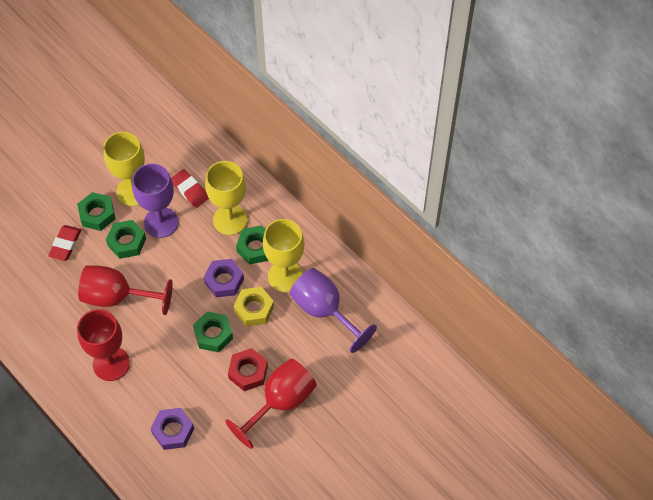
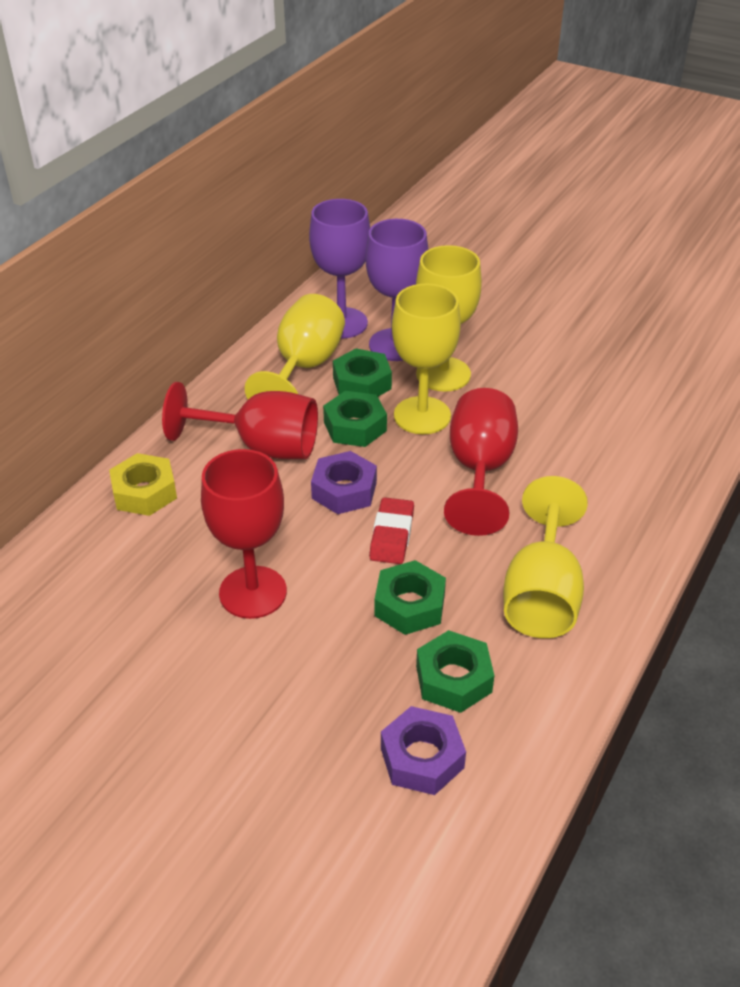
red eraser: [48,225,81,261] [171,169,209,208] = 2 -> [369,497,414,564] = 1
red nut: [228,348,268,391] = 1 -> none = 0
yellow goblet: [103,132,145,206] [205,161,248,235] [263,219,304,292] = 3 -> [245,294,345,399] [392,284,461,434] [416,245,482,392] [503,476,588,638] = 4

